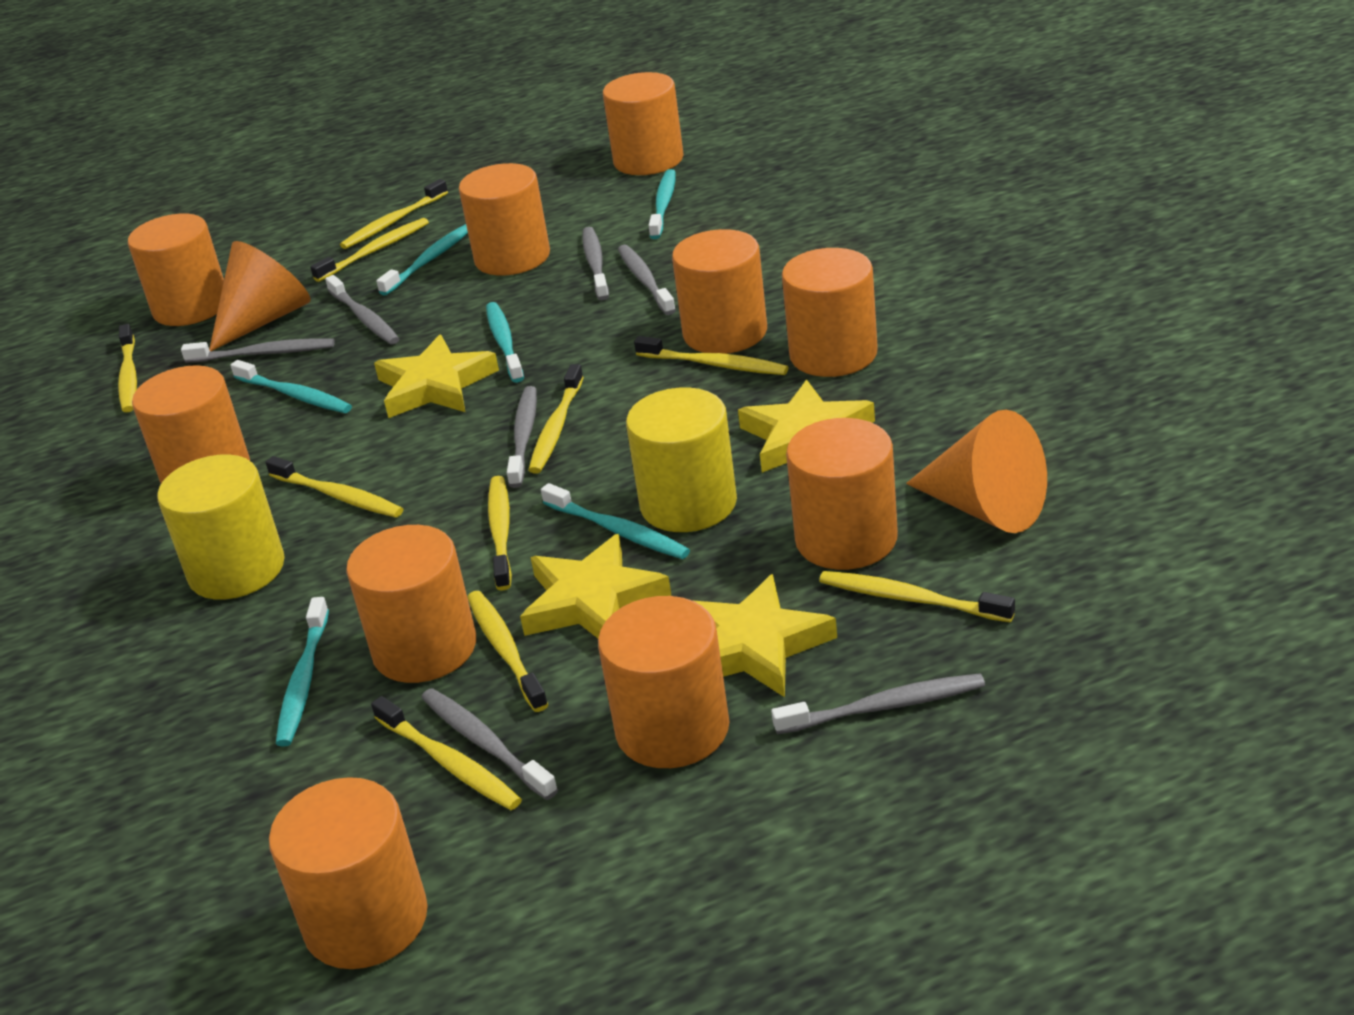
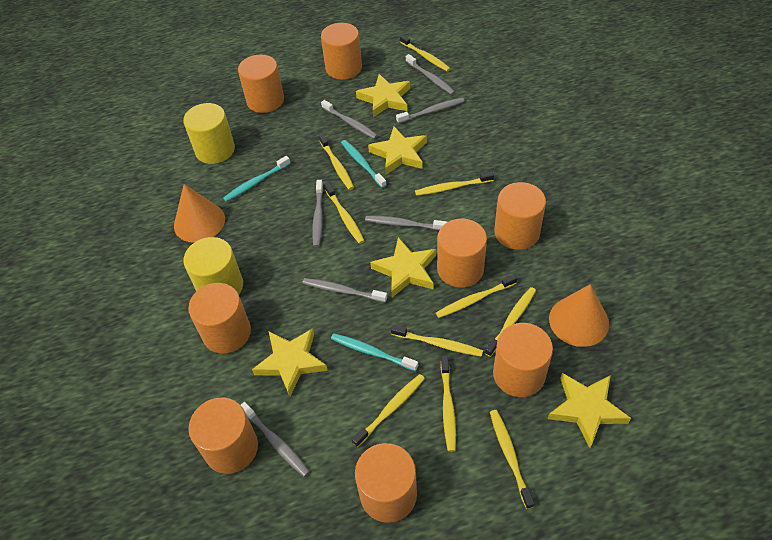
orange cylinder: [128,214,224,326] [132,365,250,483] [269,777,428,969] [346,525,476,683] [459,163,550,276] [598,596,729,768] [603,72,684,175] [672,229,767,354] [782,248,878,377] [786,418,898,570] = 10 -> [188,283,251,354] [188,397,258,474] [238,55,284,113] [321,23,362,80] [355,443,417,523] [437,219,487,288] [493,323,553,397] [494,182,546,250] = 8
turquoise toothbrush: [230,360,352,413] [276,597,329,747] [376,224,468,296] [486,302,524,383] [541,483,690,559] [648,169,676,239] = 6 -> [223,156,291,202] [331,333,418,371] [341,140,387,188] = 3
yellow star: [374,335,499,418] [520,534,672,638] [692,574,837,697] [738,379,875,473] = 4 -> [252,328,328,396] [356,74,410,118] [368,126,427,174] [370,237,436,297] [548,373,631,448] = 5

